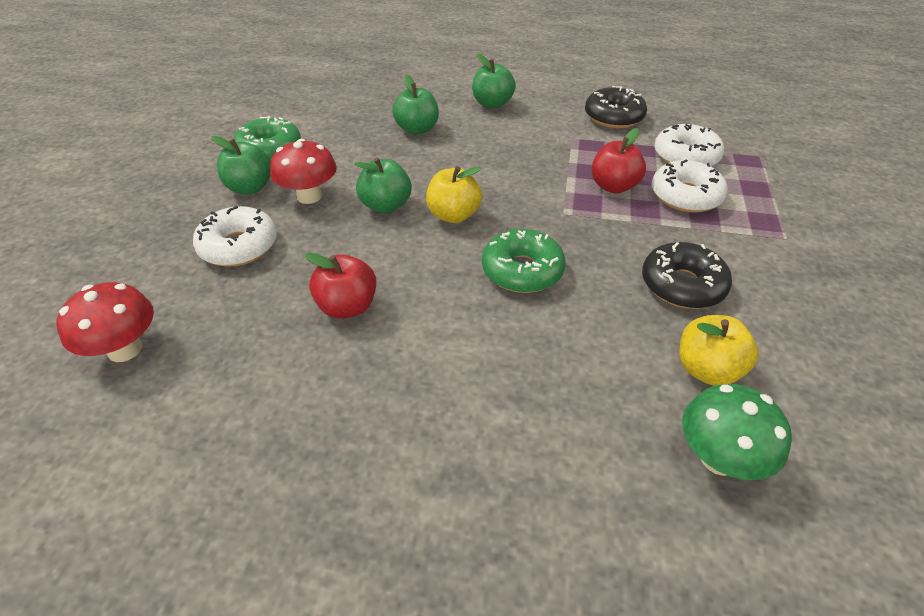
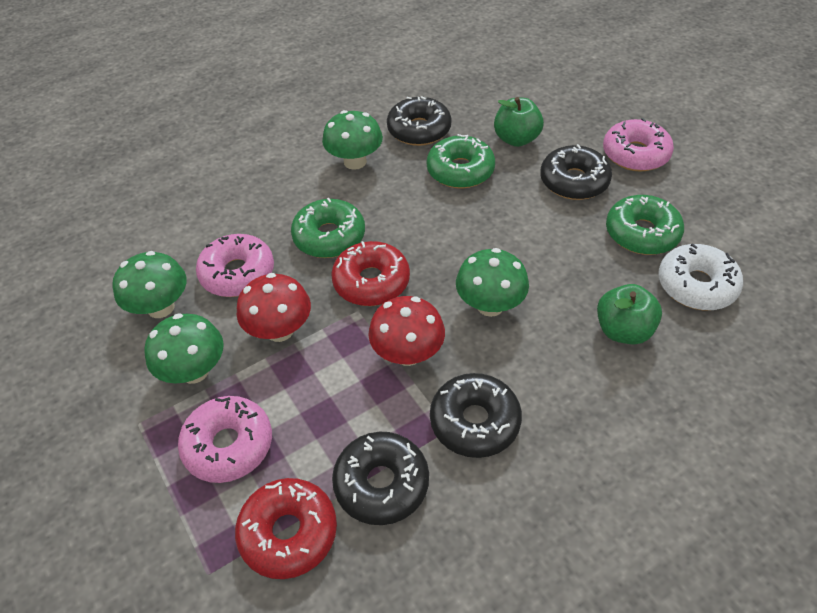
black donut: [585,86,647,128] [642,242,732,309] = 2 -> [332,432,429,525] [387,96,452,146] [430,373,522,458] [540,144,612,200] = 4
green apple: [211,136,271,194] [354,157,411,213] [392,75,439,135] [472,54,516,109] = 4 -> [494,97,544,147] [597,284,662,345] = 2
green donut: [234,116,301,160] [482,229,566,293] = 2 -> [291,198,365,258] [427,134,495,189] [606,195,684,255] = 3
green mushroom: [682,384,792,480] = 1 -> [112,251,187,318] [144,313,224,384] [322,110,383,170] [456,248,529,317] = 4
pink donut: none = 0 -> [178,396,272,483] [196,234,274,297] [603,118,674,171] = 3
red apple: [304,253,376,319] [592,128,646,194] = 2 -> none = 0
red donut: none = 0 -> [235,478,337,579] [331,241,410,306] = 2
white donut: [193,206,277,267] [652,159,728,213] [655,124,724,167] = 3 -> [658,243,743,310] = 1
yellow apple: [426,166,482,223] [679,315,758,386] = 2 -> none = 0

